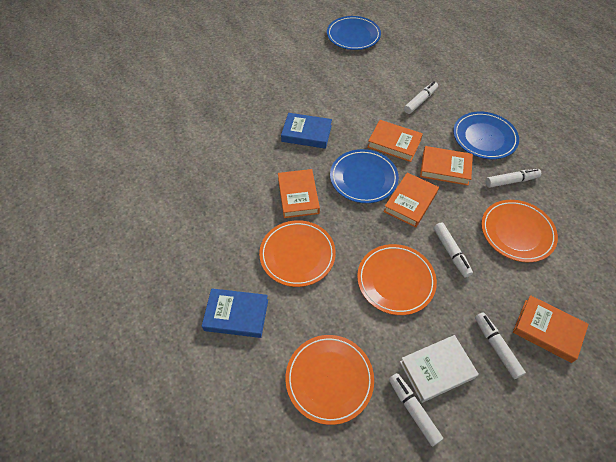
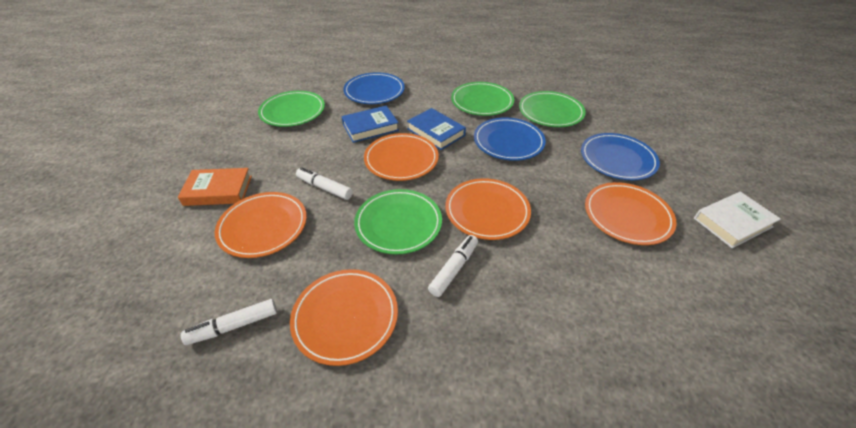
green plate: none = 0 -> [258,91,325,127] [354,189,442,255] [451,82,514,116] [519,91,586,127] = 4
orange book: [278,169,320,218] [368,120,423,162] [384,173,439,228] [420,146,473,186] [513,295,589,363] = 5 -> [178,168,252,206] = 1
orange plate: [259,220,336,287] [285,335,374,425] [357,244,437,315] [481,200,558,262] = 4 -> [215,192,307,258] [290,269,398,366] [364,133,439,181] [446,178,531,240] [585,182,677,245] = 5
white marker: [389,373,443,446] [404,82,438,114] [434,222,473,278] [475,312,526,379] [486,168,541,188] = 5 -> [181,299,277,345] [296,167,353,200] [428,235,478,297] = 3

